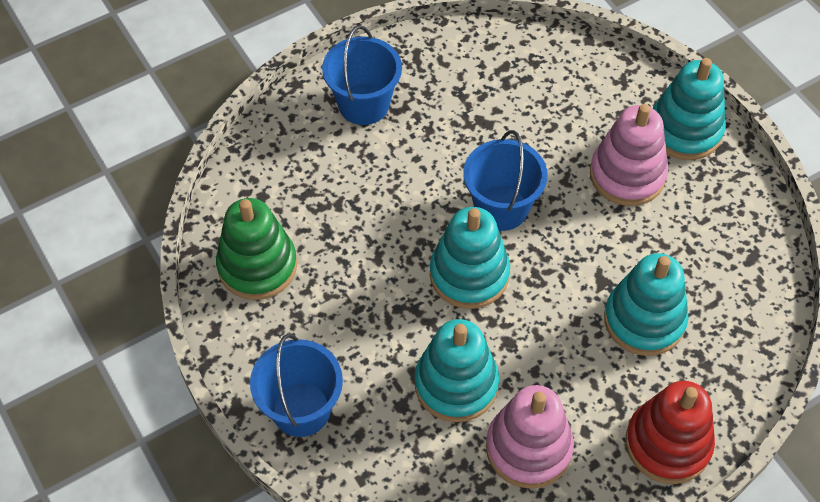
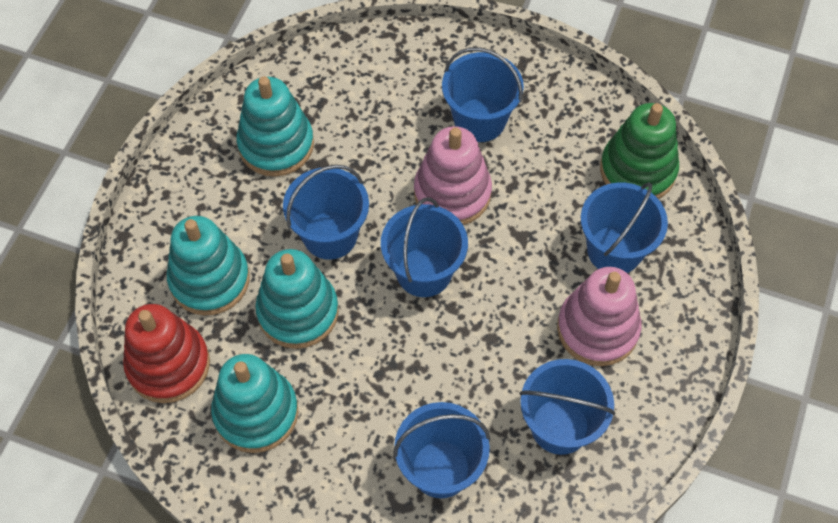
blue bucket: [250,334,343,437] [322,25,402,125] [463,130,547,231] = 3 -> [283,165,369,260] [381,197,468,297] [393,402,490,498] [442,47,524,142] [519,359,615,455] [581,182,668,273] = 6

